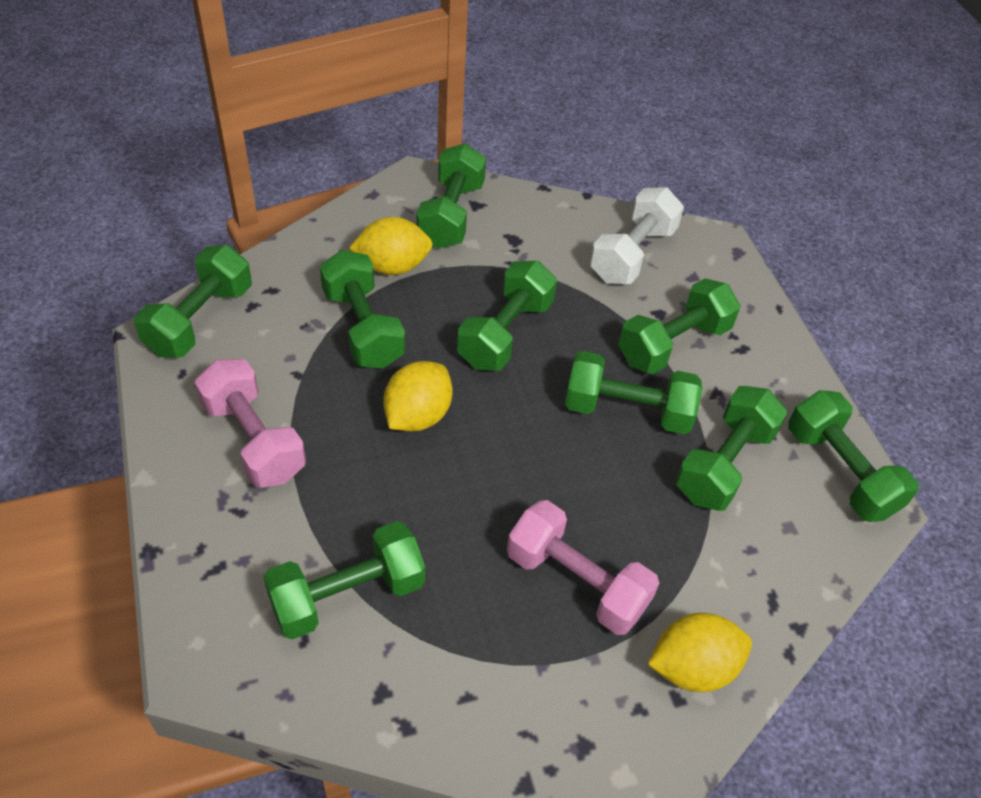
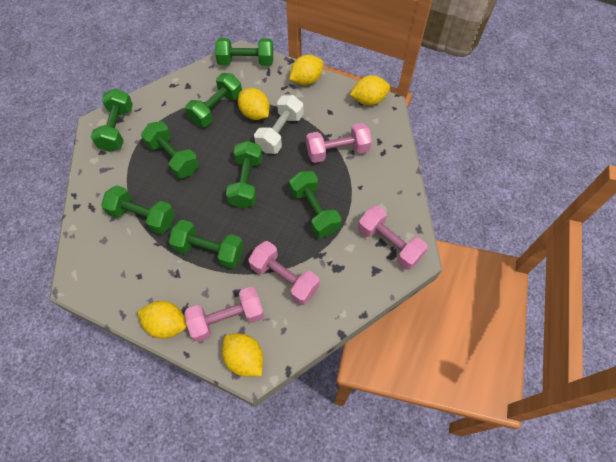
green dumbbell: [134,245,252,358] [263,521,425,639] [320,250,405,369] [417,143,486,248] [457,261,557,371] [565,351,702,435] [618,278,740,374] [675,386,788,511] [788,390,919,522] = 9 -> [91,89,133,152] [101,185,175,234] [141,121,199,179] [169,220,244,269] [185,73,242,127] [215,38,273,66] [226,141,262,208] [289,171,341,238] = 8
pink dumbbell: [194,359,306,488] [507,500,659,635] = 2 -> [184,287,264,342] [248,241,320,305] [306,123,372,163] [358,206,428,270] = 4
yellow lemon: [349,217,433,275] [383,361,453,431] [648,613,752,692] = 3 -> [137,301,187,339] [222,334,263,377] [238,88,270,120] [289,55,323,85] [350,75,390,106] = 5

